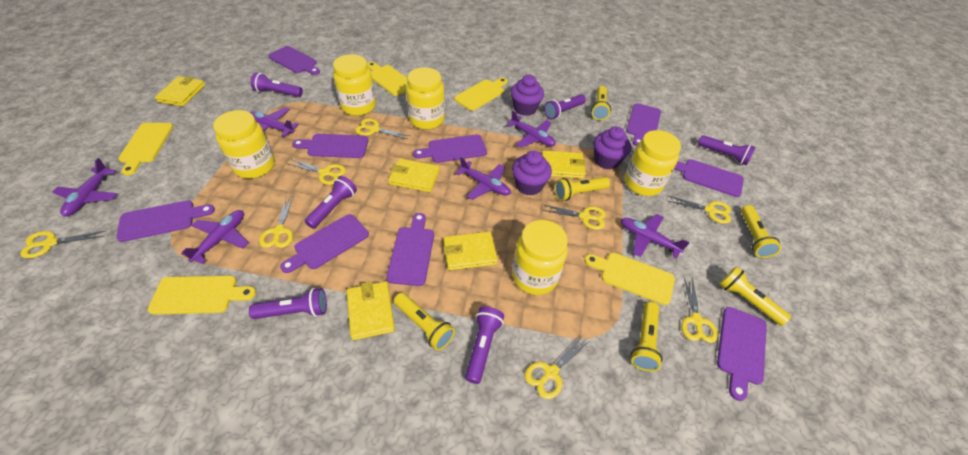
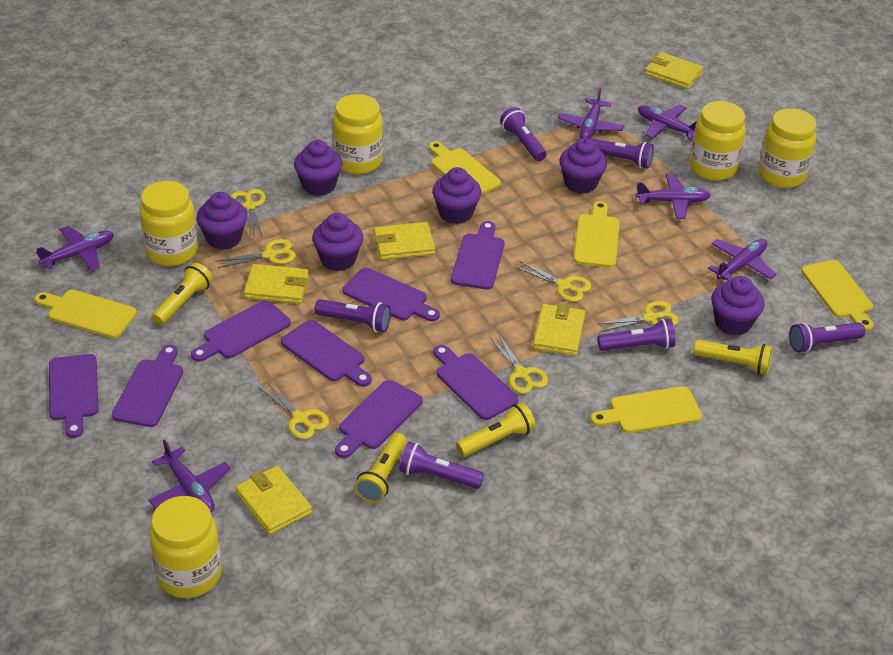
purple cupcake: [511,75,544,116] [512,151,552,196] [593,126,631,170] = 3 -> [197,192,247,250] [294,140,342,196] [312,213,363,271] [432,167,481,224] [559,138,607,194] [711,276,765,336] = 6
purple cutting board: [116,200,215,242] [268,46,320,75] [280,214,369,273] [292,134,368,158] [386,213,434,286] [413,134,487,163] [626,103,661,146] [674,159,744,197] [717,307,767,401] = 9 -> [49,354,99,438] [112,345,183,427] [191,300,291,362] [281,320,372,387] [335,380,423,458] [342,268,440,321] [433,345,519,420] [451,221,504,290] = 8
yellow flashlight: [394,293,455,351] [555,177,610,201] [591,86,611,120] [631,302,663,371] [719,267,791,326] [741,205,781,258] = 6 -> [152,262,213,325] [355,433,407,503] [456,402,536,457] [693,339,773,375] = 4
yellow scissors: [20,231,105,258] [259,197,293,248] [287,159,346,185] [355,118,411,139] [525,335,589,399] [542,204,606,230] [668,195,731,224] [681,277,718,343] = 8 -> [215,239,296,268] [231,189,266,238] [259,383,329,439] [490,335,548,394] [515,261,591,302] [598,301,678,332] = 6

